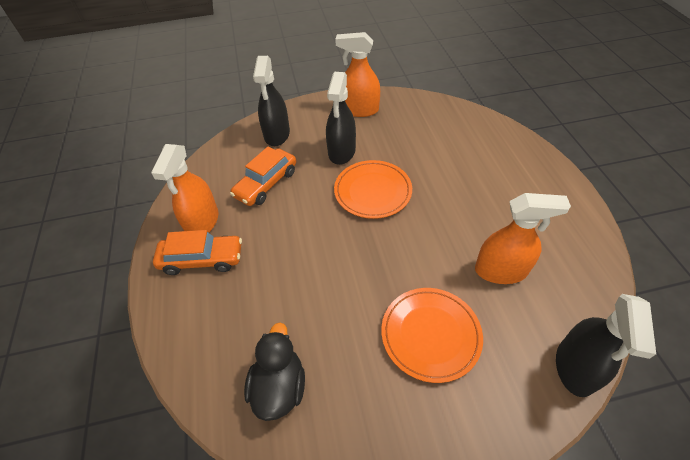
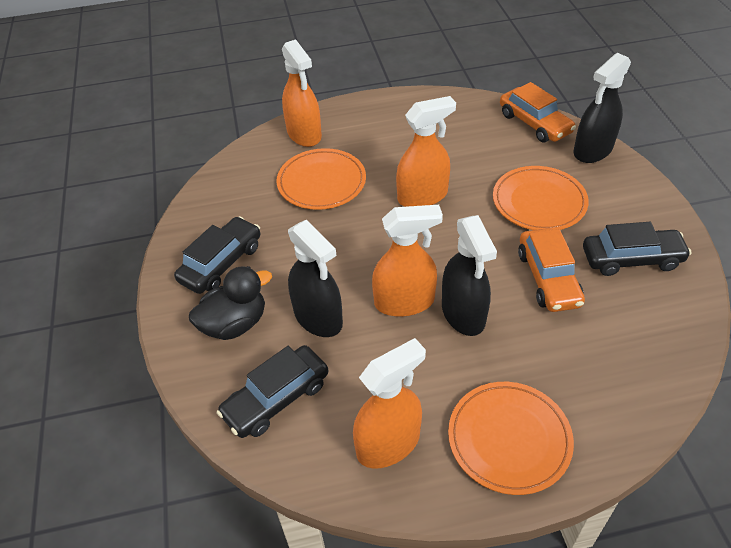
black car: none = 0 -> [174,216,260,294] [217,345,328,438] [583,222,691,276] = 3
orange plate: [334,160,412,219] [381,288,483,383] = 2 -> [276,148,366,210] [448,382,574,495] [493,166,589,230] = 3
orange spray bottle: [151,144,218,233] [335,32,380,117] [475,193,571,284] = 3 -> [282,39,322,147] [353,338,426,469] [372,205,443,317] [396,96,456,207] = 4

